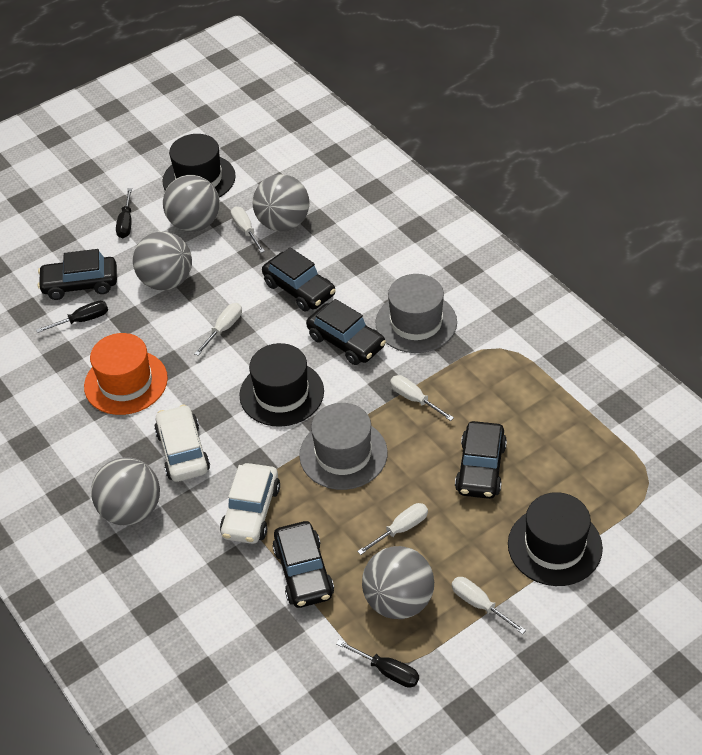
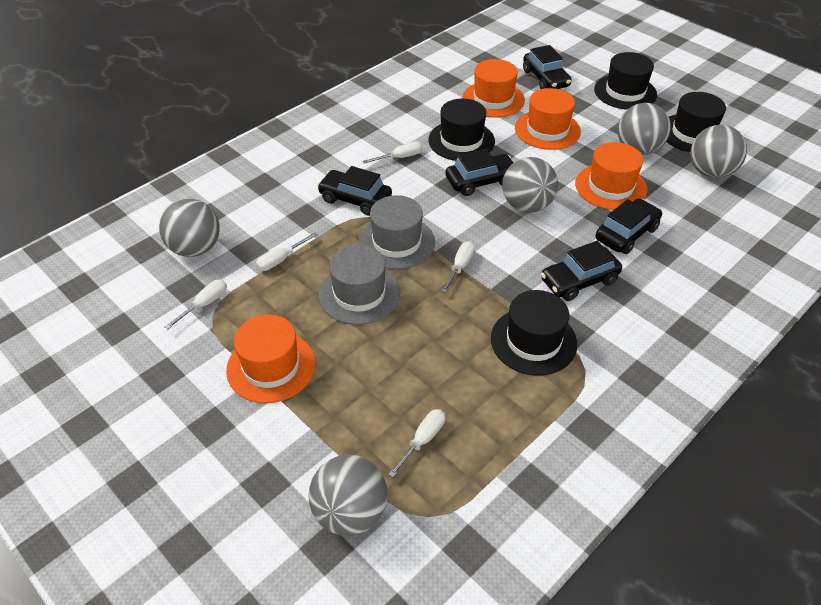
black hat: [163,134,236,198] [239,343,324,427] [508,492,603,586] = 3 -> [428,99,495,161] [491,290,577,376] [594,52,657,110] [667,92,726,153] = 4
black screwdriver: [36,301,108,333] [116,188,132,238] [336,640,419,688] = 3 -> none = 0
orange hat: [84,333,168,415] = 1 -> [226,315,315,403] [462,59,525,118] [515,88,581,150] [575,142,647,210] = 4
white car: [154,404,210,482] [220,463,280,544] = 2 -> none = 0

